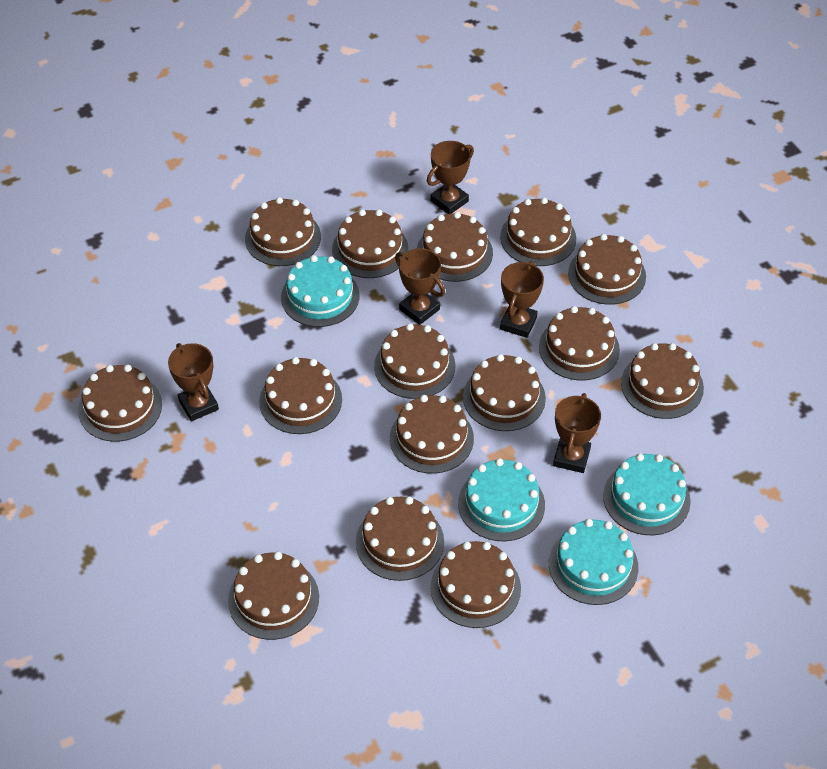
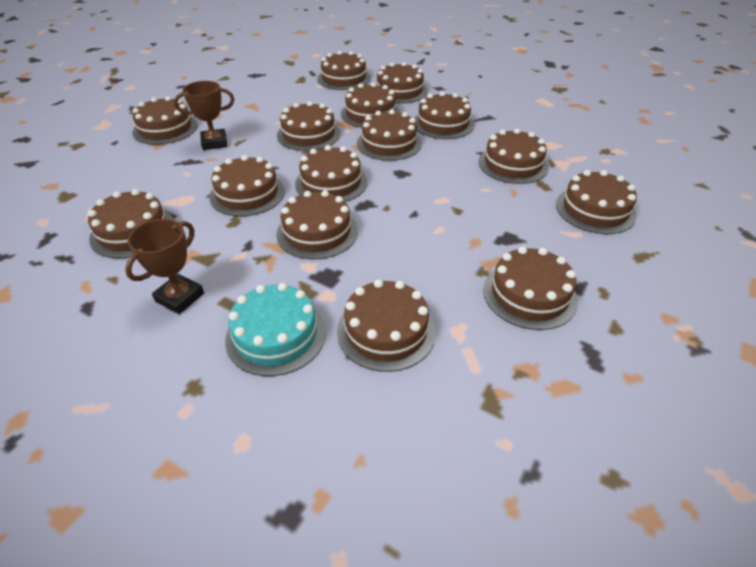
brown trophy: [168,343,219,421] [395,248,445,325] [427,141,474,214] [500,261,544,338] [553,393,601,473] = 5 -> [125,219,204,314] [174,81,234,150] = 2
turquoise cake: [281,255,359,327] [458,458,545,541] [549,519,638,605] [603,453,691,535] = 4 -> [225,283,326,376] = 1

